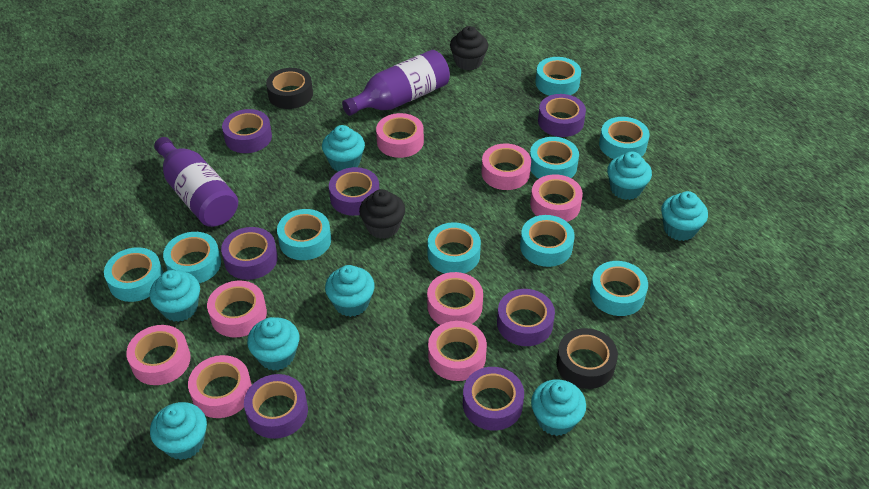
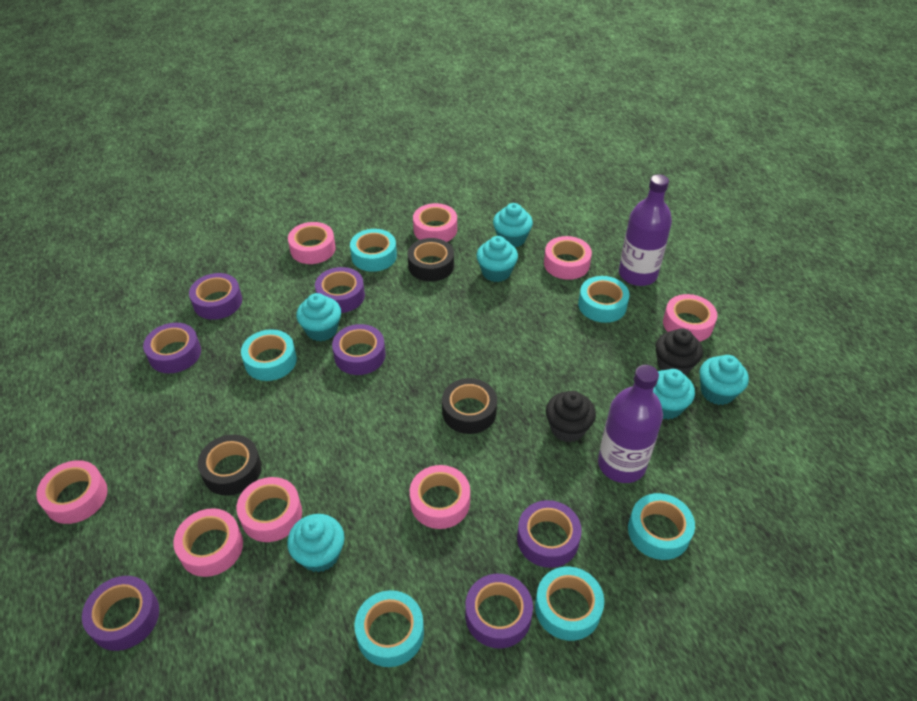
black tape: [266,68,313,109] [556,328,618,389] = 2 -> [198,434,262,496] [408,238,454,282] [442,378,497,434] = 3
turquoise cupcake: [150,270,200,322] [150,402,207,460] [247,317,299,371] [322,125,365,172] [325,265,375,317] [531,379,586,436] [607,152,652,200] [661,191,708,241] = 8 -> [287,514,345,572] [296,293,341,341] [477,236,518,282] [493,203,533,248] [653,369,695,420] [700,355,749,405] = 6
turquoise tape: [104,247,163,302] [163,232,221,283] [277,209,331,260] [427,222,481,274] [520,215,575,267] [530,137,579,179] [535,57,581,96] [590,261,648,316] [599,117,650,159] = 9 -> [241,329,297,381] [350,229,397,272] [354,590,424,667] [535,567,604,641] [578,276,630,323] [628,493,695,560] = 6

